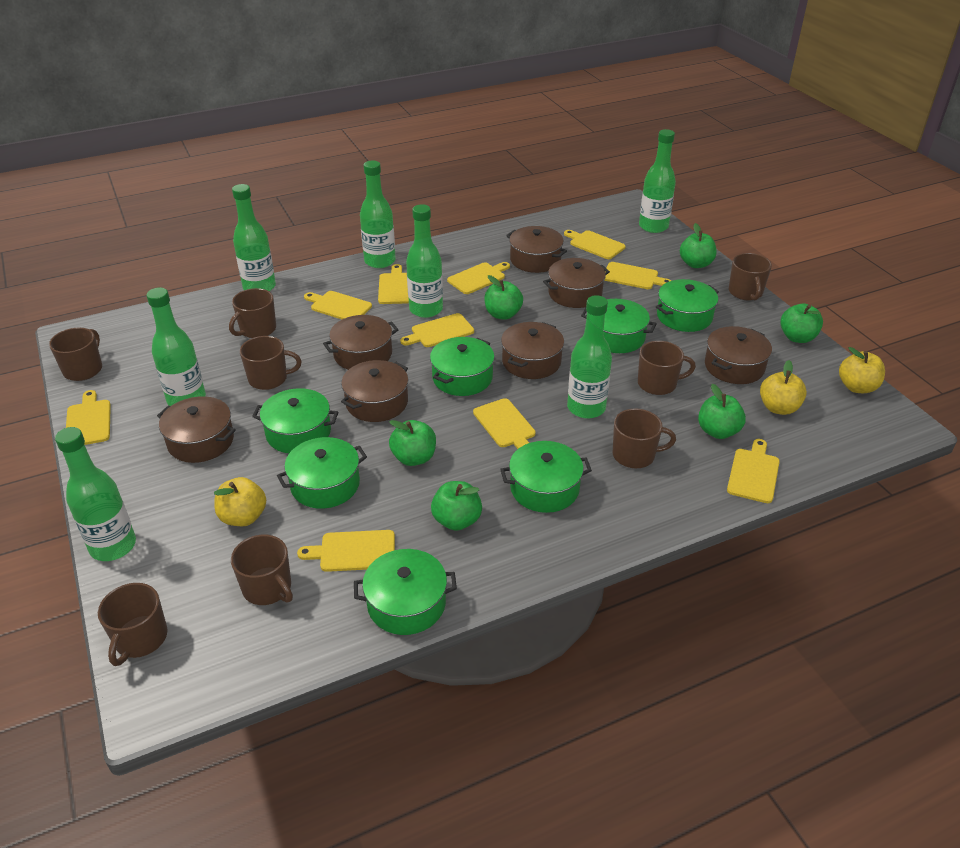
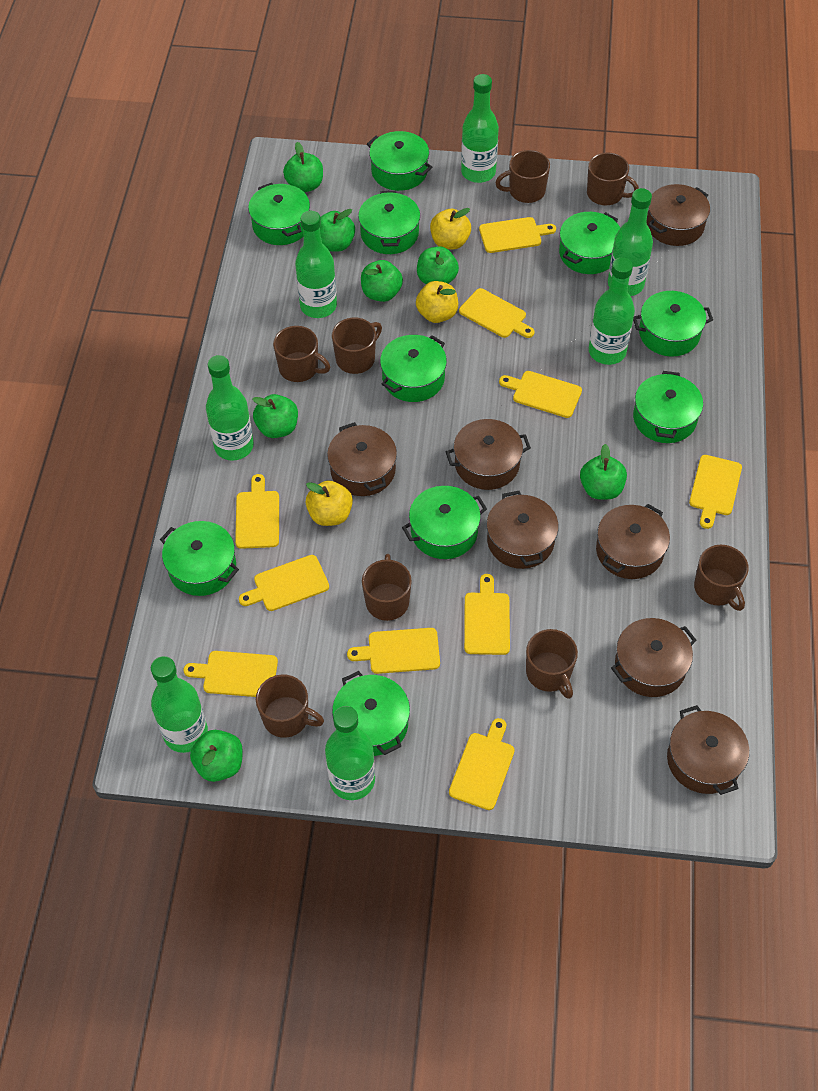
green apple: [389,420,436,466] [431,481,482,531] [484,275,523,320] [680,223,717,268] [698,384,746,439] [780,303,823,343] = 6 -> [190,730,243,782] [252,394,298,438] [283,142,323,192] [320,209,355,252] [361,260,403,302] [417,247,459,284] [580,444,627,500] = 7
green pot: [252,388,338,453] [277,437,367,509] [354,549,457,635] [430,337,495,396] [500,441,592,513] [581,299,657,353] [656,279,719,332] = 7 -> [160,521,239,596] [248,183,310,245] [332,671,410,756] [358,191,420,254] [367,131,432,191] [380,335,447,402] [402,486,487,559] [559,212,620,274] [633,291,713,356] [633,371,703,443] = 10

